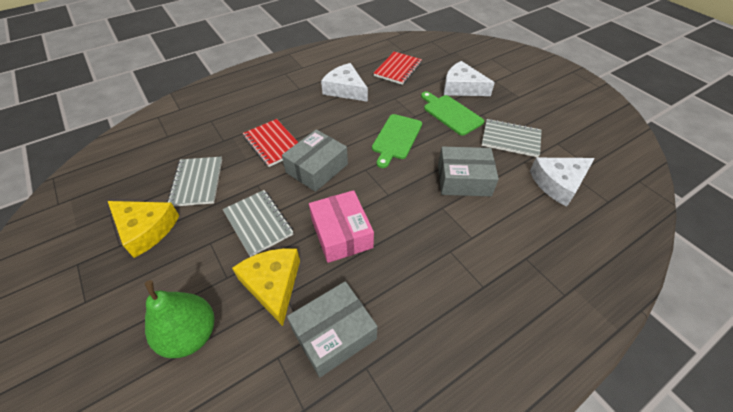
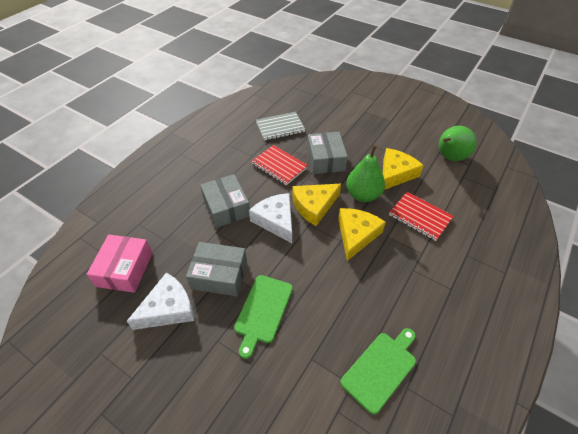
green pear: [145,280,214,358] = 1 -> [346,145,385,202] [439,126,477,161] = 2
grey notebook: [167,157,222,207] [223,190,294,257] [482,119,542,157] = 3 -> [256,112,305,140] = 1
white cheese: [321,63,368,102] [444,61,495,96] [530,158,595,207] = 3 -> [127,273,195,330] [249,193,292,243] = 2
yellow cheese: [108,201,179,258] [232,248,300,326] = 2 -> [292,184,341,226] [338,208,386,261] [383,148,424,190] = 3

